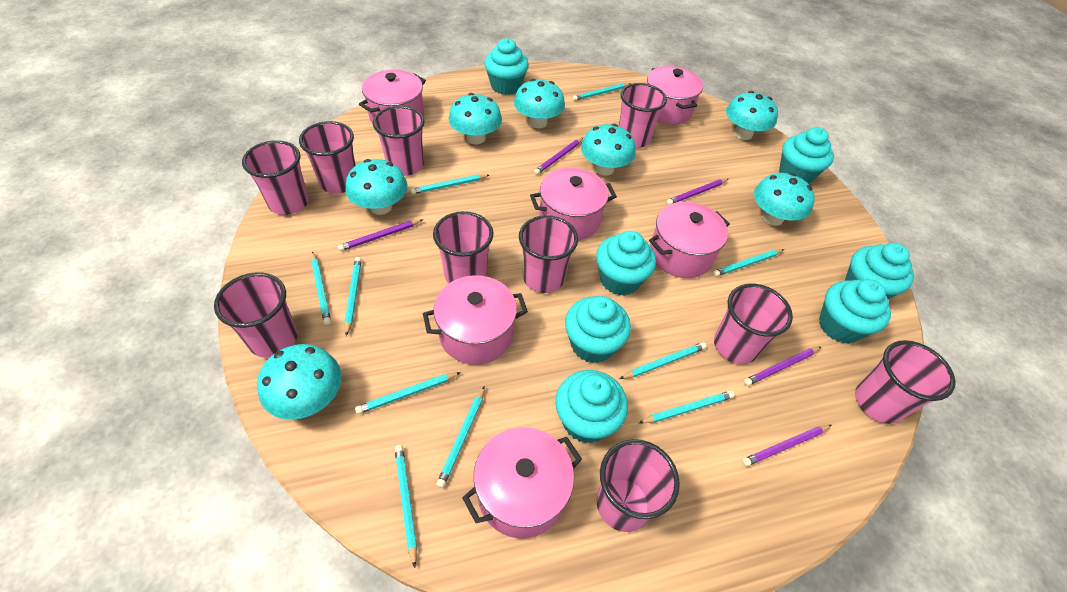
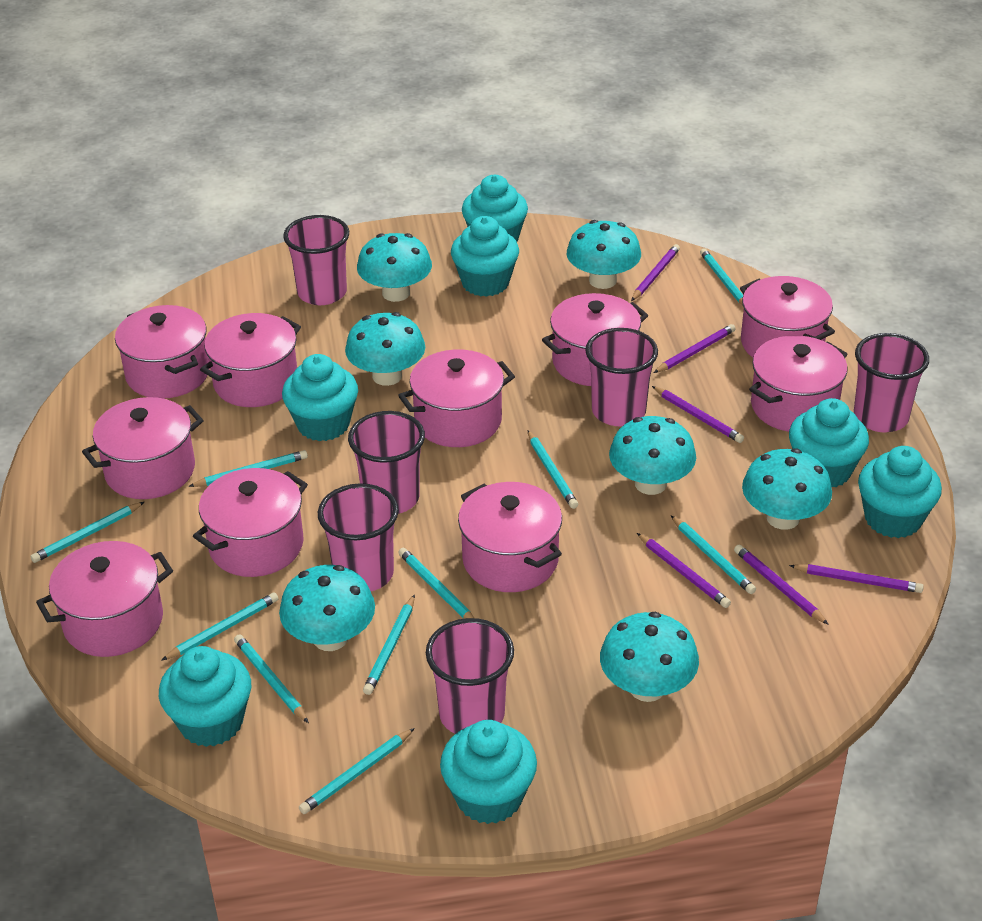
pink cup: [214,272,298,358] [242,140,309,215] [299,121,356,193] [373,106,425,176] [433,211,494,283] [519,215,578,293] [597,439,680,532] [619,83,667,148] [714,284,793,364] [855,340,956,424] = 10 -> [283,215,349,305] [318,483,399,591] [348,411,425,514] [426,618,514,734] [585,328,658,426] [854,333,929,432] = 6
pink pot: [359,70,426,123] [423,275,528,365] [462,427,582,539] [530,168,617,241] [647,66,703,125] [649,202,730,278] = 6 -> [36,541,173,657] [82,397,203,499] [115,305,210,399] [193,468,308,577] [200,313,301,407] [398,349,515,447] [458,482,562,592] [542,293,648,386] [740,276,835,358] [749,335,848,432] = 10
purple pencil: [338,219,423,251] [534,138,583,175] [667,179,728,205] [742,425,832,467] [743,347,821,386] = 5 -> [631,244,680,301] [637,533,731,608] [652,386,744,443] [654,324,736,373] [734,545,829,625] [789,564,924,593] = 6

